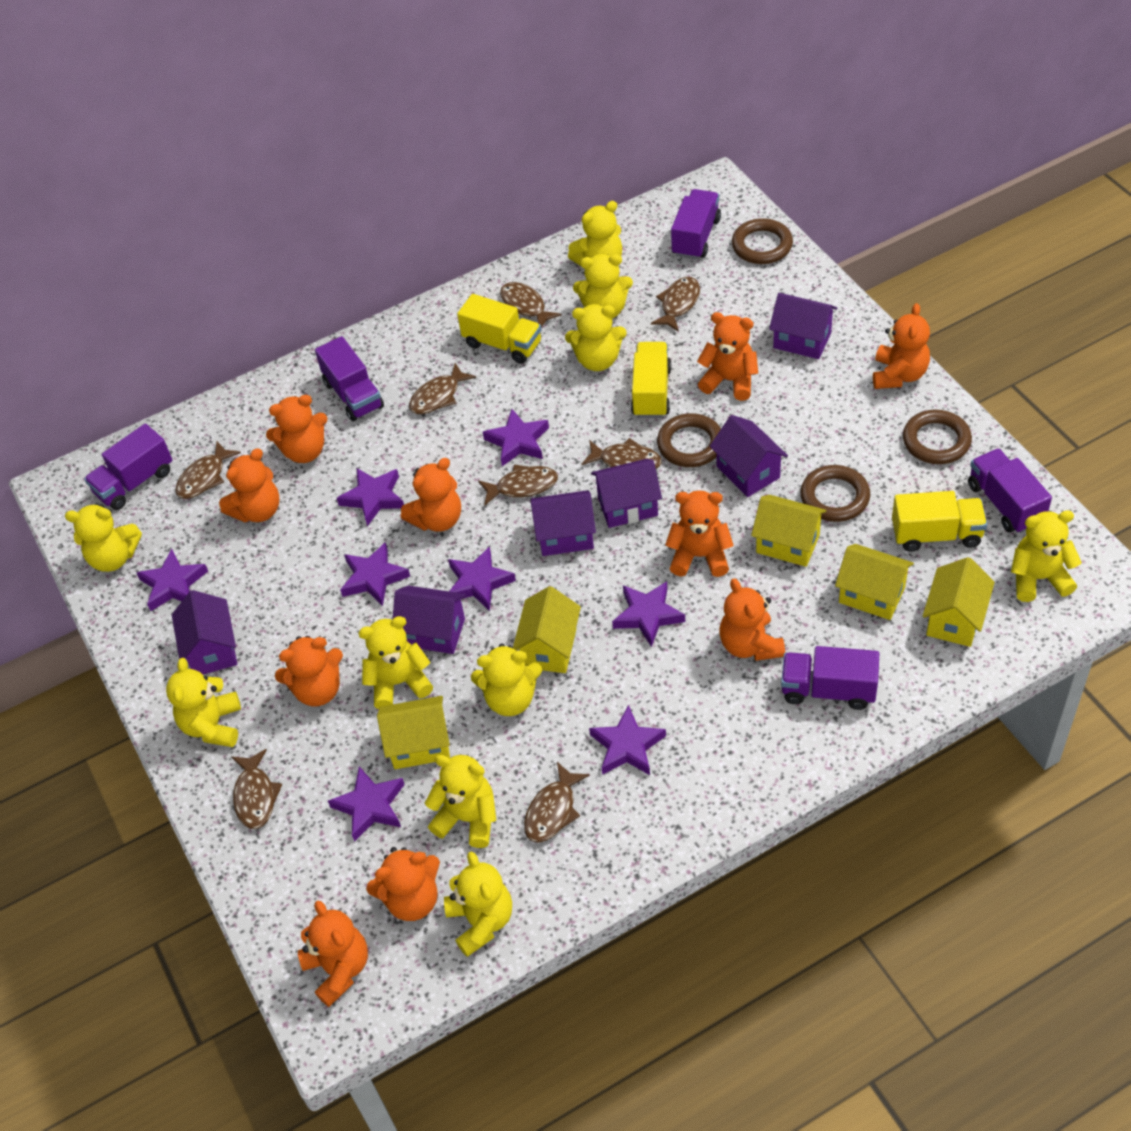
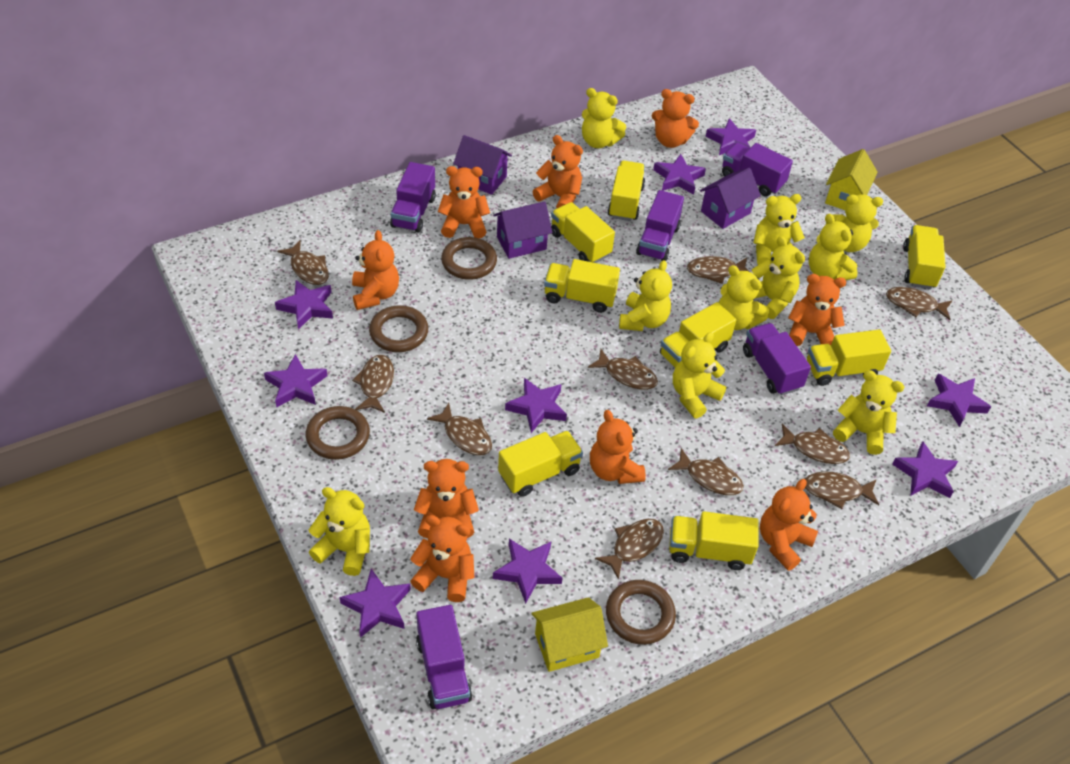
brown fish: [175,441,241,499] [232,749,282,829] [409,363,476,414] [478,464,558,506] [500,282,562,327] [524,762,590,843] [582,438,662,469] [651,277,700,332] = 8 -> [277,241,329,285] [352,355,394,413] [427,403,492,455] [588,349,658,390] [595,519,664,580] [668,448,744,495] [687,256,748,284] [775,423,850,464] [805,472,879,509] [886,287,952,320] = 10
orange teddy bear: [219,448,280,522] [266,395,328,463] [275,636,343,706] [298,901,368,1007] [366,847,440,921] [401,458,461,532] [665,490,734,577] [697,312,758,401] [720,578,785,661] [873,303,930,389] = 10 -> [352,230,399,310] [410,515,474,602] [414,459,479,538] [438,166,490,238] [533,135,583,208] [590,410,646,484] [652,89,699,148] [760,479,818,571] [788,274,846,346] = 9
purple house: [172,590,237,675] [392,586,466,654] [531,490,596,556] [591,459,662,528] [710,415,788,497] [769,293,838,359] = 6 -> [453,135,512,195] [493,201,552,259] [700,168,761,229] = 3
purple star: [137,549,208,611] [328,767,405,842] [337,468,404,526] [340,542,410,606] [448,546,516,611] [483,409,549,466] [589,705,666,775] [612,581,685,647] = 8 -> [264,354,327,407] [275,280,333,330] [340,569,411,638] [493,539,563,604] [505,378,567,433] [653,154,706,194] [706,118,756,155] [892,441,958,498] [927,374,991,427] = 9
yellow house: [377,696,450,769] [513,586,581,673] [751,495,826,567] [835,544,914,620] [923,557,995,647] = 5 -> [532,597,608,672] [825,149,878,210] = 2
yellow truck: [457,294,542,364] [631,342,672,418] [892,491,987,552] = 3 -> [498,431,583,497] [544,259,620,313] [551,202,615,263] [607,160,645,221] [660,302,736,368] [669,511,759,570] [807,329,891,386] [903,225,946,289] = 8

